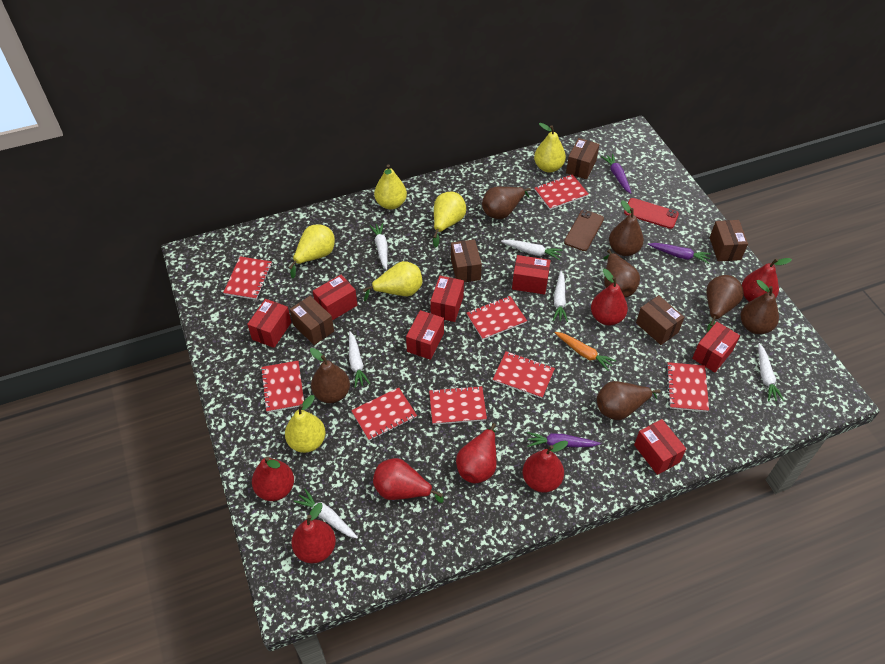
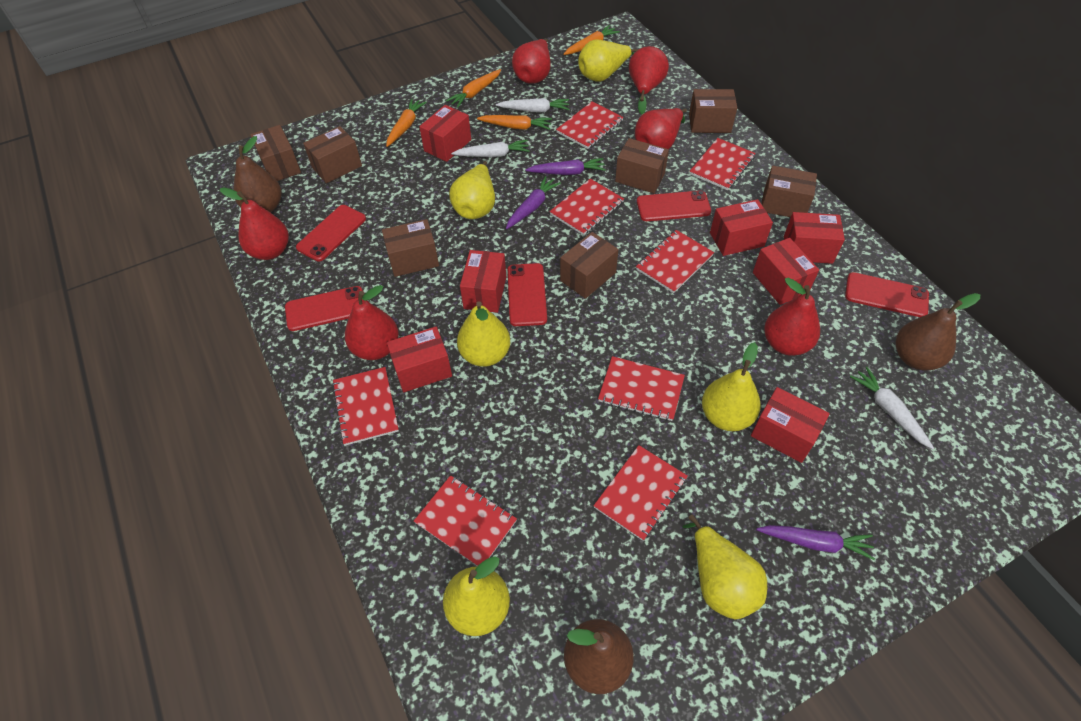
brown box: [290,296,334,345] [451,239,482,282] [566,138,600,179] [636,295,684,345] [710,220,748,261] = 5 -> [250,125,301,181] [303,126,362,183] [382,219,439,277] [560,232,618,299] [615,138,669,193] [689,89,737,133] [762,166,817,217] = 7
brown pear: [310,348,350,403] [482,187,531,219] [597,381,661,420] [604,250,640,297] [609,200,644,256] [706,275,744,333] [741,280,779,334] = 7 -> [234,136,282,213] [564,619,634,694] [896,293,980,370] = 3
brown phone: [564,210,604,251] = 1 -> none = 0
orange carrot: [554,332,616,371] = 1 -> [386,99,427,147] [446,69,501,108] [477,115,552,130] [563,25,620,55] = 4
red pear: [252,456,294,501] [291,503,336,563] [373,458,444,503] [456,423,496,483] [522,441,568,493] [591,269,628,325] [742,258,792,302] = 7 -> [220,187,289,260] [345,285,399,360] [512,39,551,84] [629,46,669,115] [635,108,687,149] [764,278,820,356] = 6
red phone: [624,198,679,229] = 1 -> [285,286,363,331] [296,205,366,261] [508,263,547,326] [637,190,711,221] [845,272,929,317] = 5
white carrot: [293,489,358,538] [349,331,370,388] [369,223,388,270] [501,239,563,260] [553,271,568,322] [758,343,784,401] = 6 -> [451,140,530,157] [496,98,570,112] [850,367,934,450] = 3

